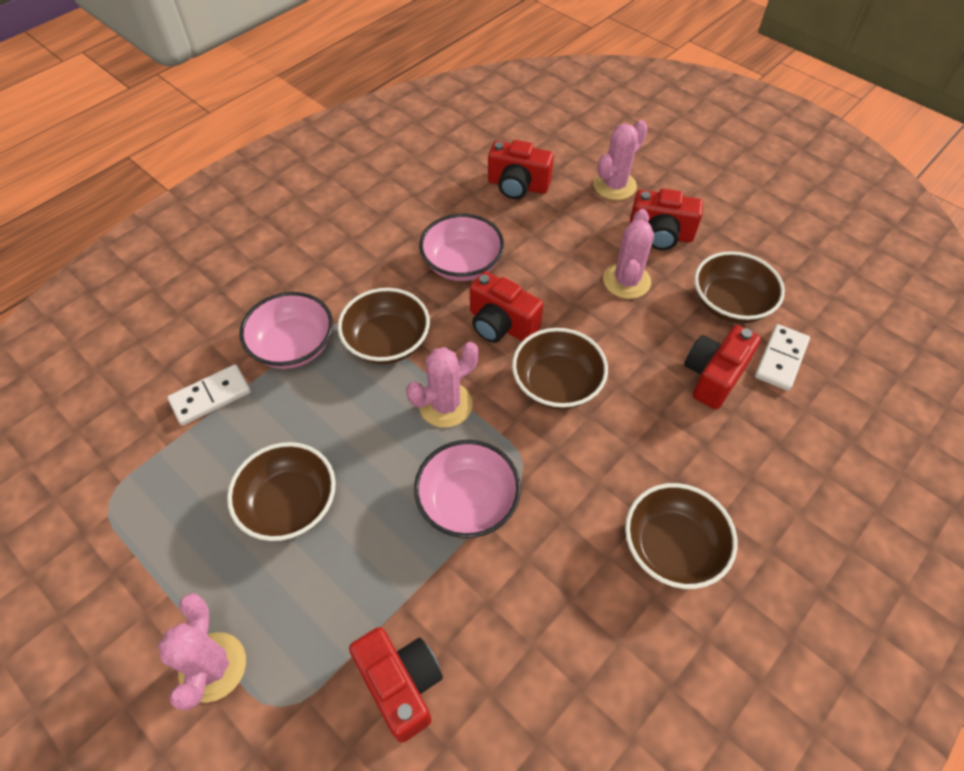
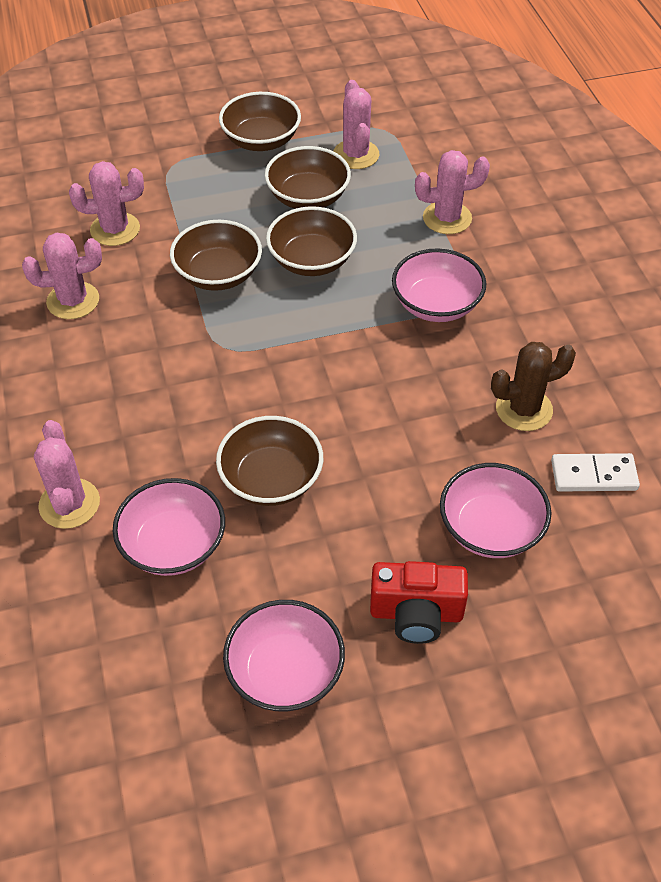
brown cactus: none = 0 -> [491,342,576,431] = 1
pink bowl: [239,292,333,369] [414,440,521,538] [419,214,504,281] = 3 -> [113,478,225,576] [223,600,345,711] [392,248,486,322] [440,463,551,558] = 4
pink cactus: [158,593,246,710] [406,342,479,428] [594,120,647,200] [603,209,654,299] = 4 -> [22,233,102,319] [34,420,100,529] [69,161,144,246] [333,80,380,169] [415,150,490,234] = 5
red camera: [349,627,443,743] [470,271,543,343] [488,140,554,199] [629,189,703,250] [684,325,761,410] = 5 -> [370,561,468,644] = 1
white domino: [167,364,251,426] [755,324,810,391] = 2 -> [551,453,640,492] = 1

